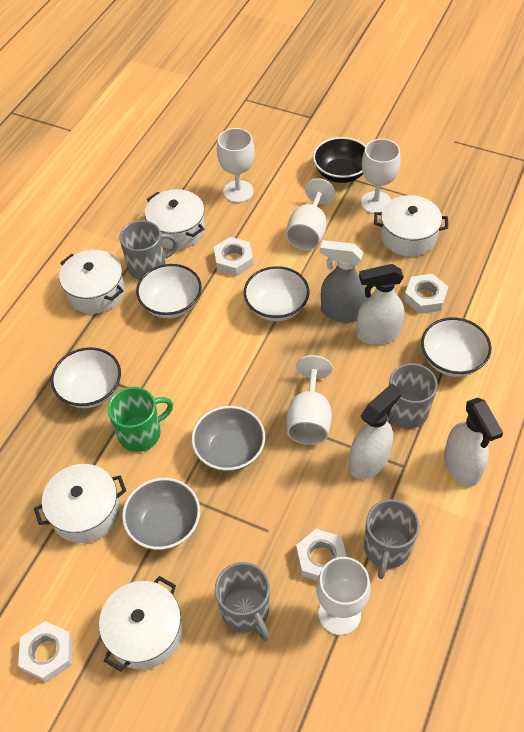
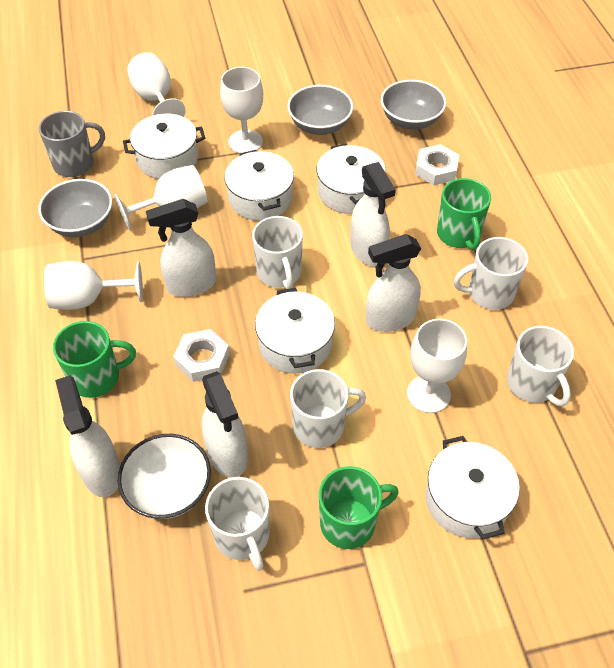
black bowl: [313,137,366,183] = 1 -> none = 0
green mug: [108,387,173,452] = 1 -> [53,321,136,398] [319,466,399,549] [437,178,491,250] = 3
grey bowl: [122,478,200,550] [192,406,265,472] = 2 -> [38,179,112,237] [287,85,353,135] [381,80,447,129] = 3
grey mug: [119,220,178,279] [215,562,270,641] [364,499,419,579] [387,363,438,428] = 4 -> [39,111,105,177] = 1
grey spray bottle: [320,240,367,323] = 1 -> none = 0
white bowl: [51,347,121,408] [136,264,202,318] [244,266,309,321] [421,317,492,377] = 4 -> [117,434,211,519] = 1
white mug: none = 0 -> [205,477,270,571] [252,216,303,289] [290,369,366,448] [454,237,528,310] [507,326,574,406] = 5
white nut: [18,621,72,683] [214,237,253,276] [296,529,347,581] [404,274,448,314] = 4 -> [173,329,230,382] [415,144,459,185] = 2
white spray bottle: [349,384,401,479] [356,264,404,345] [444,398,503,486] = 3 -> [55,376,120,497] [146,199,216,297] [202,371,248,478] [350,162,396,267] [366,234,421,332] = 5

